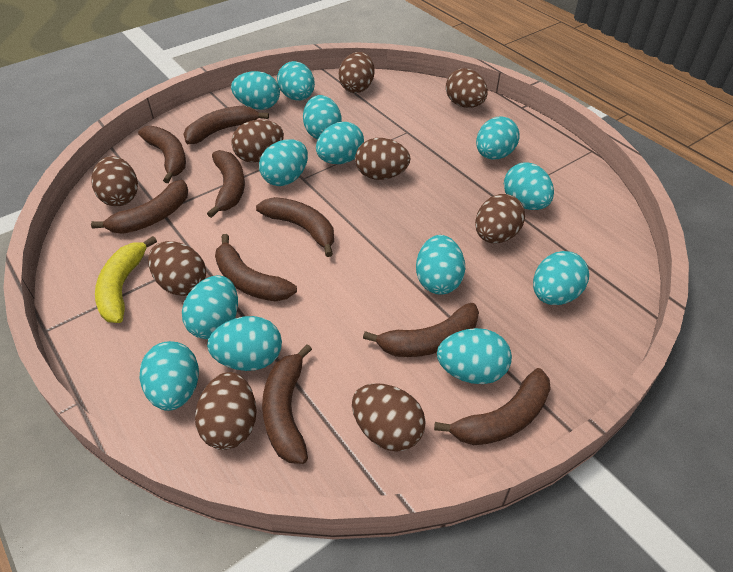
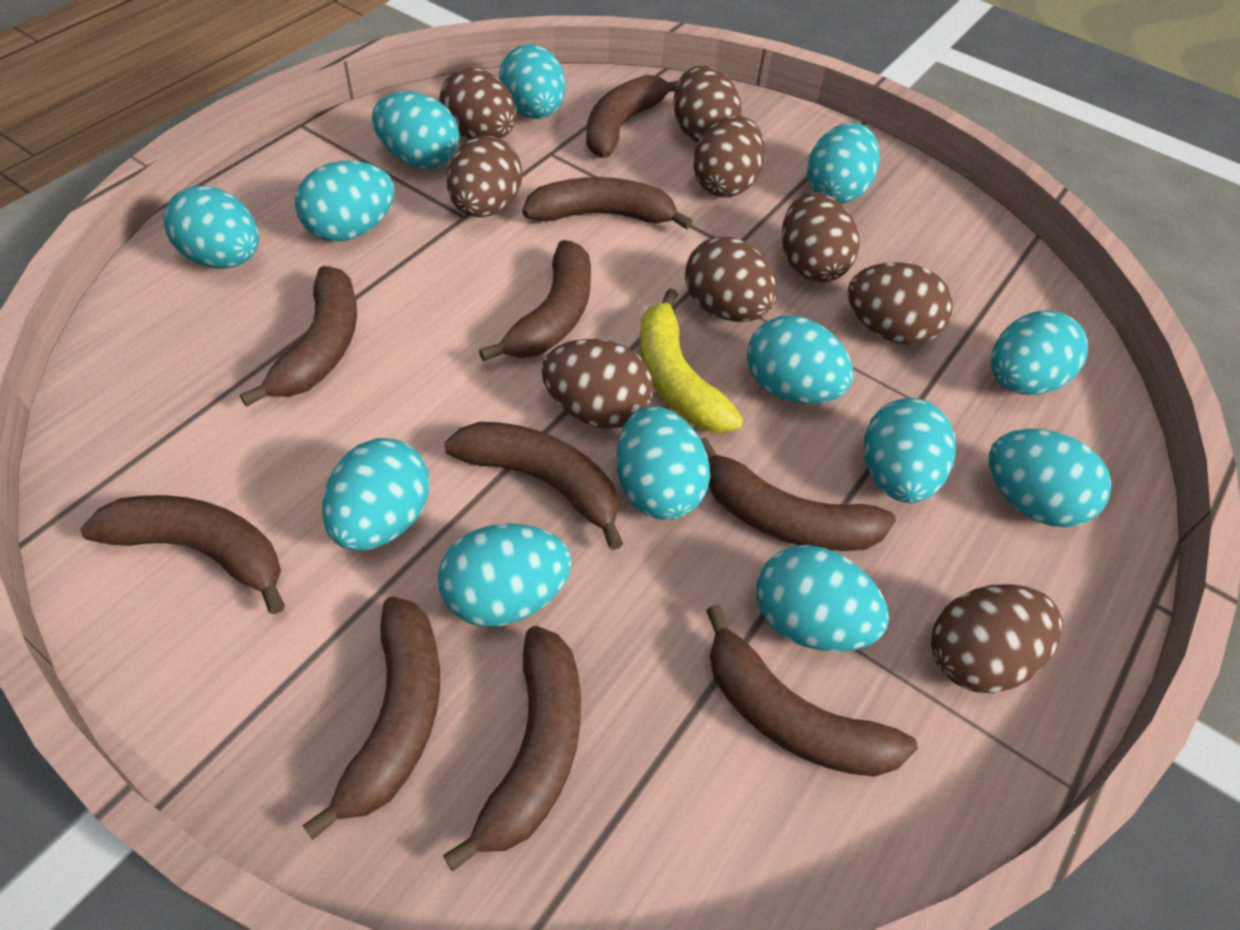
brown banana: [91,180,188,234] [138,126,186,183] [184,106,269,144] [207,150,245,218] [215,234,297,301] [256,197,334,257] [262,344,312,464] [363,303,479,357] [434,368,551,445] = 9 -> [80,495,285,614] [240,266,357,407] [302,597,440,840] [443,626,581,871] [444,422,623,550] [479,240,591,361] [522,177,693,229] [586,75,679,158] [700,438,896,551] [706,605,918,777] = 10

